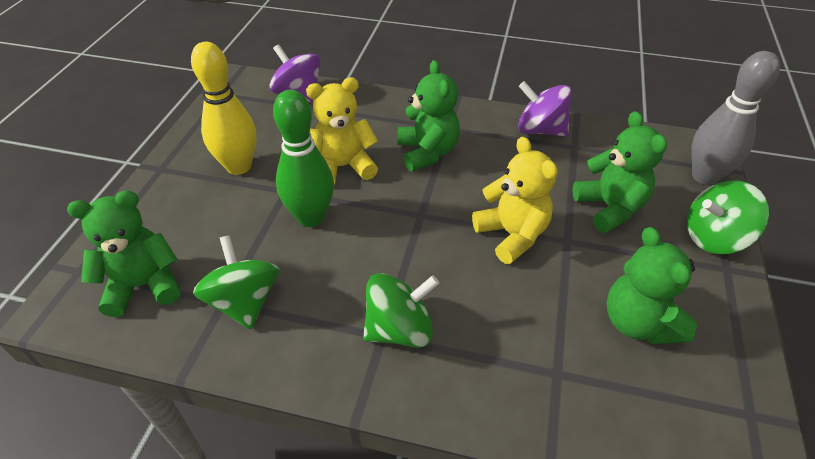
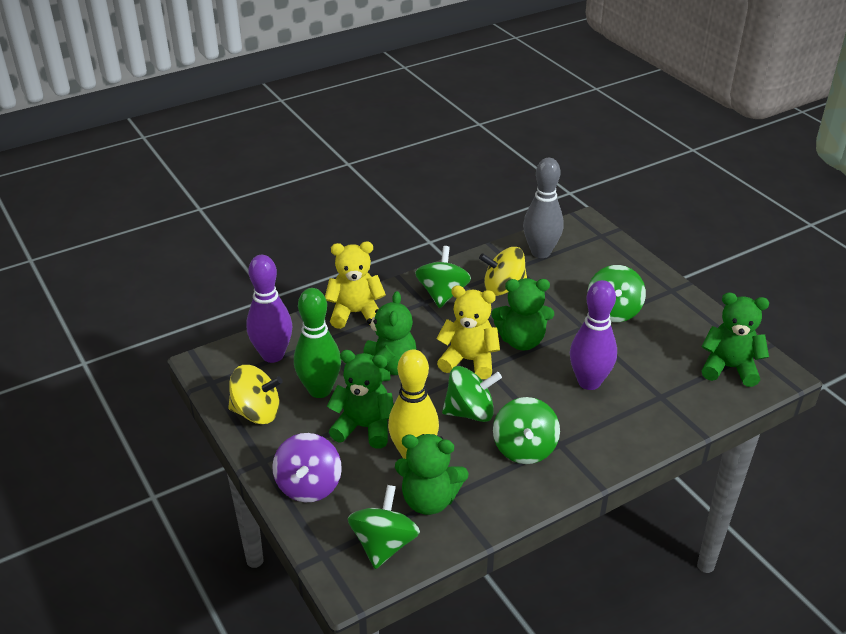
green spinning top: [193,235,279,329] [363,273,439,348] [687,181,769,254] = 3 -> [348,485,420,569] [415,246,471,308] [442,366,502,422] [493,397,560,464] [588,265,646,322] = 5
green teddy bear: [67,190,181,317] [398,60,460,171] [573,111,667,233] [606,227,697,344] = 4 -> [327,350,393,449] [363,291,417,381] [395,434,469,515] [491,278,554,350] [701,292,769,387] = 5
purple bowling pin: none = 0 -> [246,255,292,363] [570,280,617,390] = 2
purple spinning top: [270,44,321,103] [518,81,572,137] = 2 -> [272,433,342,502] = 1
yellow spinning top: none = 0 -> [228,365,283,424] [479,247,527,296] = 2

